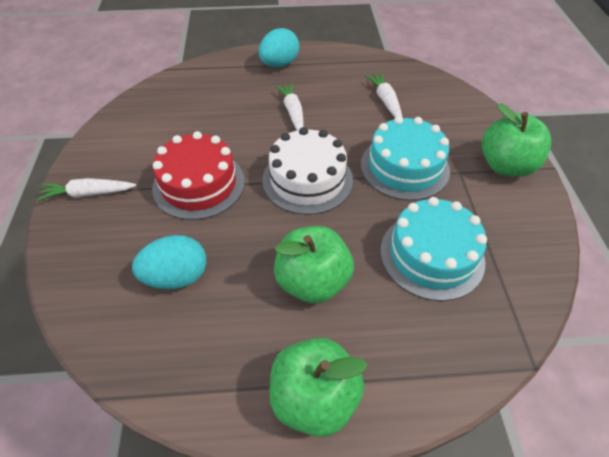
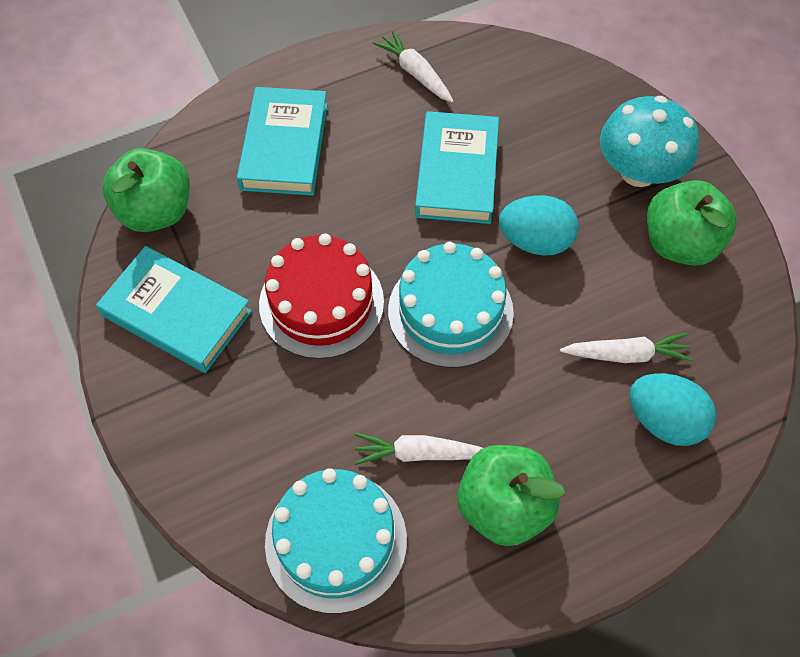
turquoise book: none = 0 -> [96,246,252,373] [237,87,328,196] [415,111,499,224] = 3
turquoise mushroom: none = 0 -> [600,96,699,187] = 1
white cake: [262,127,353,215] = 1 -> none = 0

